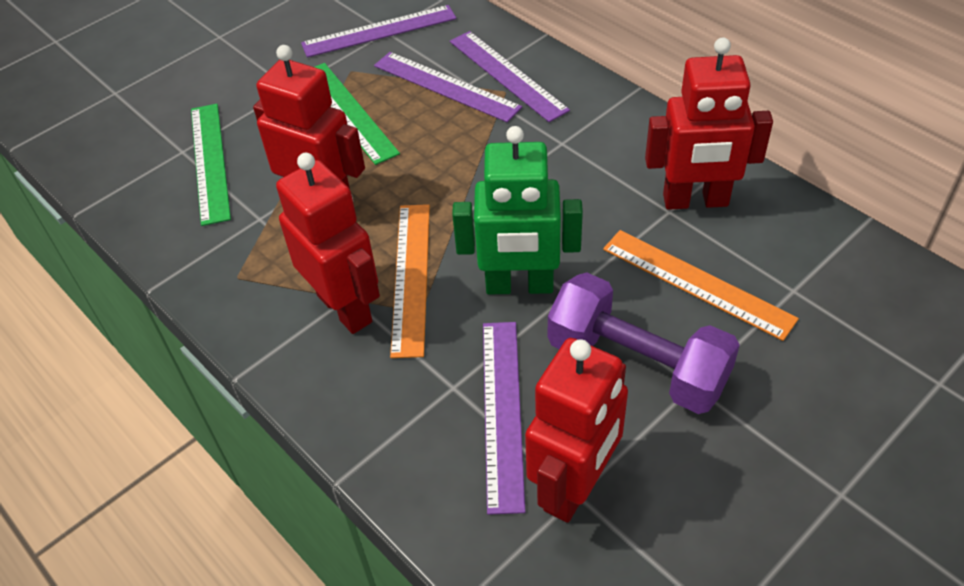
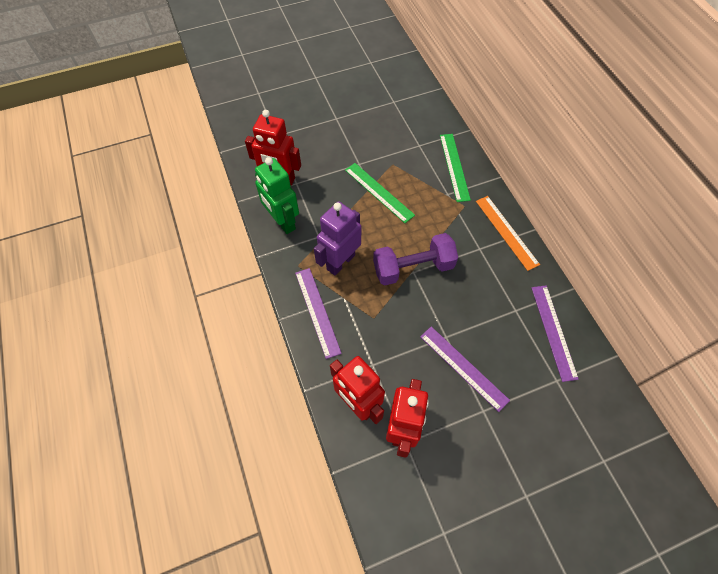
orange ruler: [390,204,430,358] [603,230,799,341] = 2 -> [476,196,540,271] = 1
purple robot: none = 0 -> [314,202,361,275] = 1
purple ruler: [301,5,456,58] [374,52,522,122] [450,31,570,122] [483,322,525,515] = 4 -> [295,268,342,359] [420,327,510,412] [531,285,579,382] = 3
red robot: [253,45,365,189] [276,153,380,334] [525,338,628,523] [645,37,773,210] = 4 -> [245,110,301,186] [330,356,385,424] [386,379,429,458] = 3

